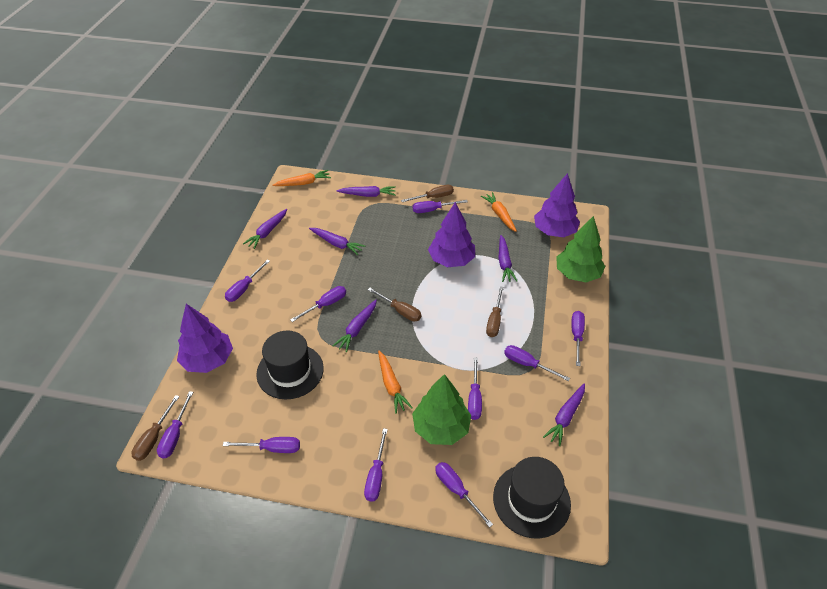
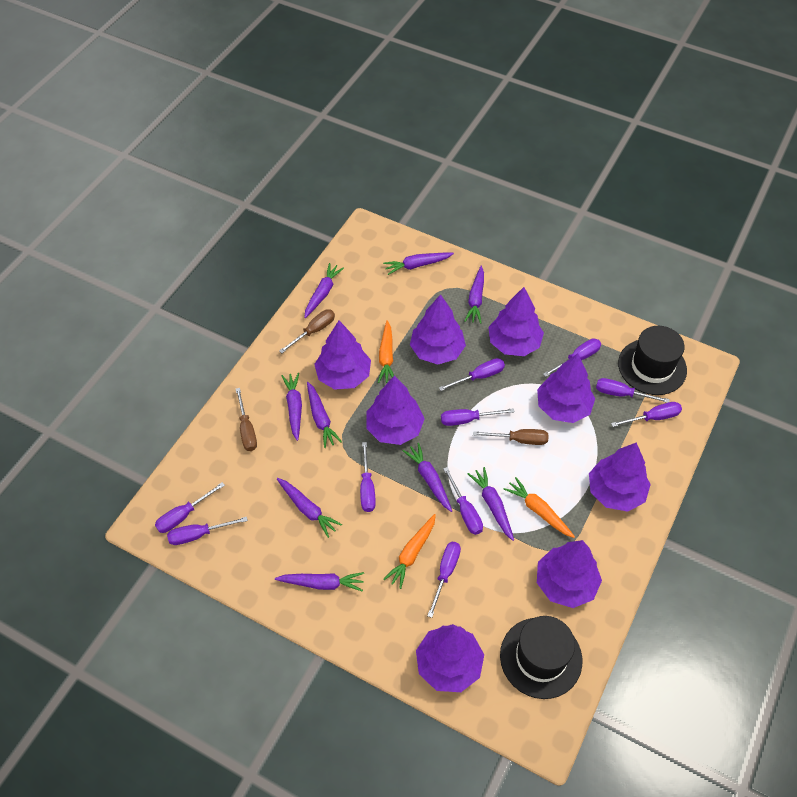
brown screwdriver: [132,395,180,461] [368,288,421,322] [401,185,454,202] [486,286,504,337] = 4 -> [236,388,257,451] [279,309,335,353] [473,429,549,445] = 3
green tree: [412,374,471,445] [556,216,605,282] = 2 -> none = 0
purple carrot: [243,209,287,249] [309,228,365,255] [333,300,377,352] [336,186,396,197] [499,235,517,282] [543,384,585,446] = 6 -> [275,572,364,592] [277,478,342,538] [281,373,302,441] [304,263,344,318] [307,382,342,448] [383,252,454,275] [403,443,452,512] [464,266,484,324] [468,467,514,541] = 9
purple tree: [177,304,233,373] [428,202,475,267] [534,173,580,237] = 3 -> [314,321,371,390] [366,375,425,445] [410,294,466,364] [416,624,484,692] [488,287,544,356] [537,354,595,423] [537,540,602,608] [589,442,651,512] = 8

